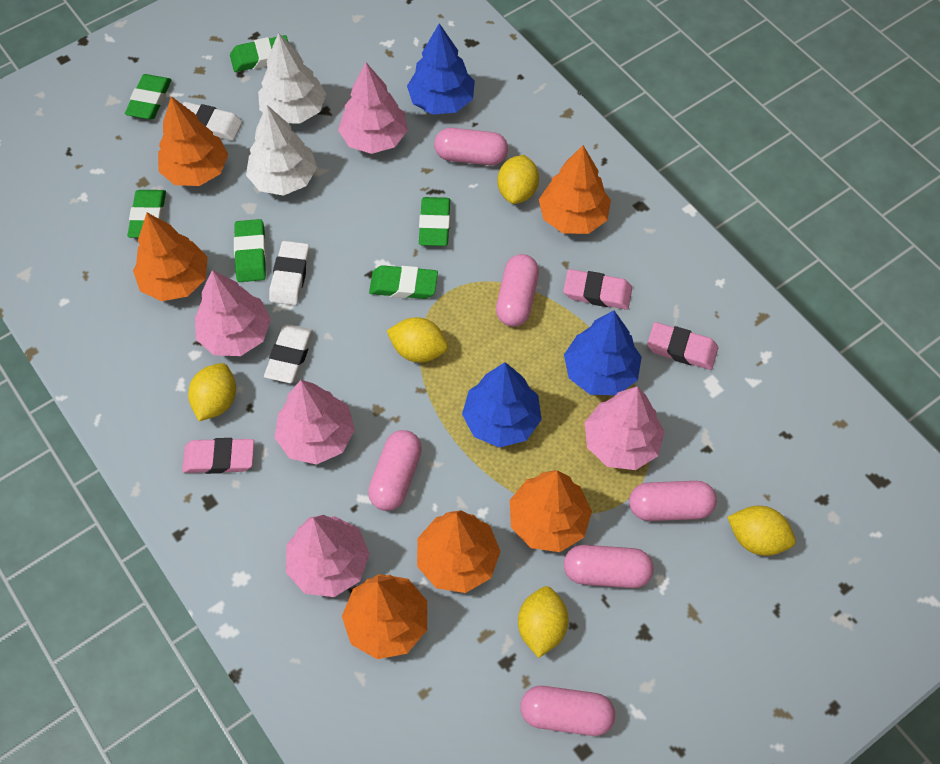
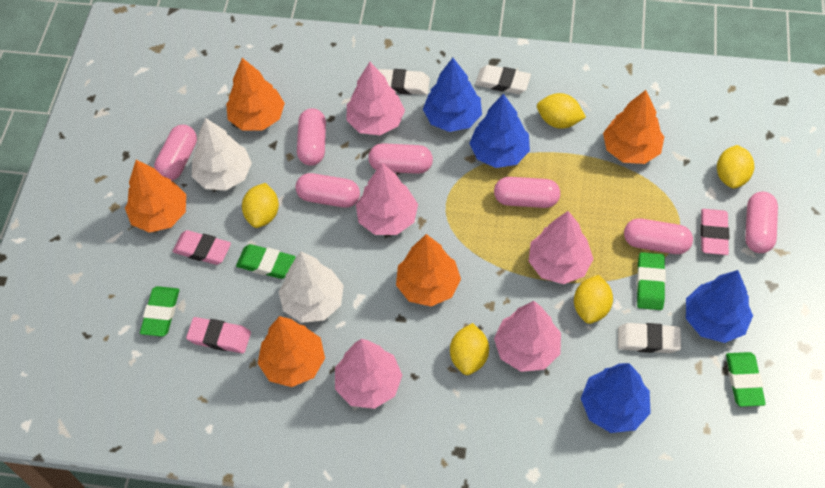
blue tree: [407,23,475,115] [462,362,542,448] [564,310,642,395] = 3 -> [423,58,482,132] [469,94,530,168] [581,363,651,433] [686,270,753,343] = 4
green eraser: [125,74,171,119] [127,190,166,238] [230,35,289,72] [234,219,266,282] [369,265,438,299] [419,197,450,246] = 6 -> [140,286,179,337] [236,244,296,279] [637,252,666,310] [726,352,766,407] = 4
orange tree: [133,213,208,301] [158,96,228,186] [342,574,427,659] [417,510,501,593] [510,470,592,552] [539,145,611,234] = 6 -> [125,160,186,233] [226,58,285,130] [258,316,325,387] [396,234,461,306] [603,90,664,164] = 5
pink capsule: [368,430,422,511] [434,128,508,165] [496,254,539,327] [520,686,615,736] [564,545,654,588] [629,481,717,521] = 6 -> [154,125,197,181] [296,173,360,208] [297,108,326,166] [368,143,433,174] [494,177,560,208] [624,218,693,254] [745,192,778,253] = 7

